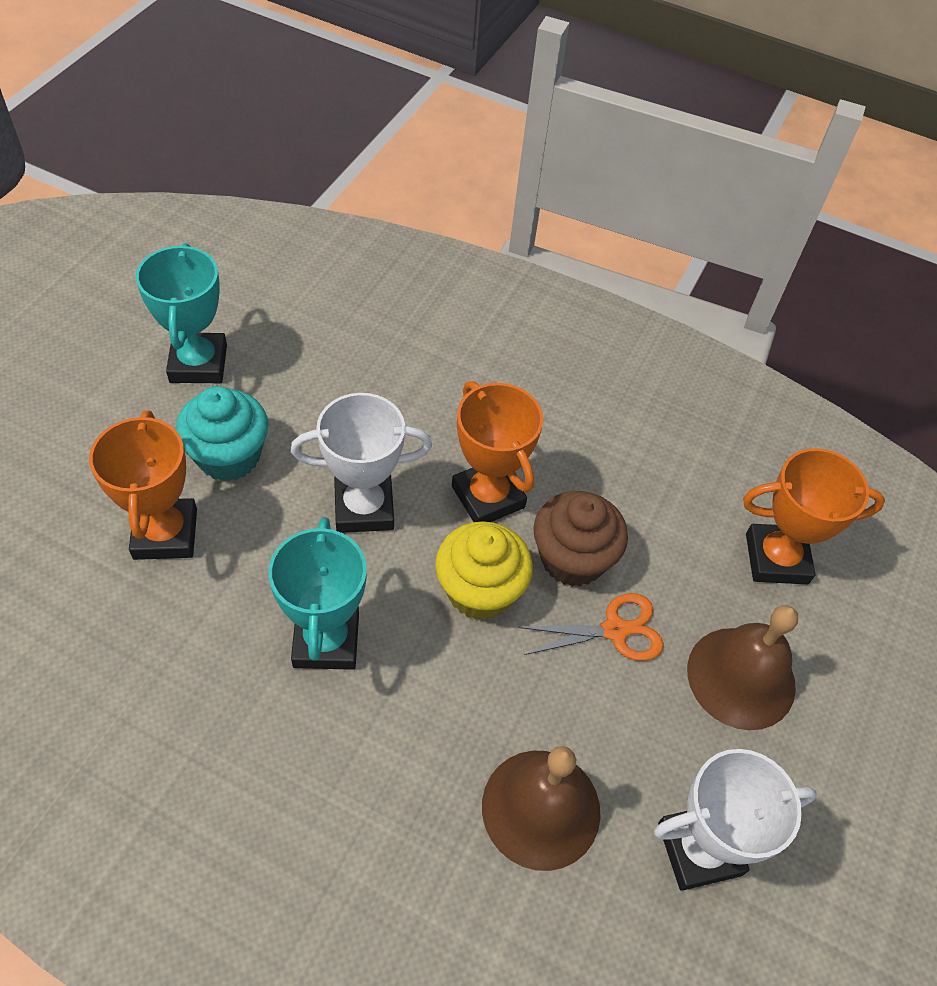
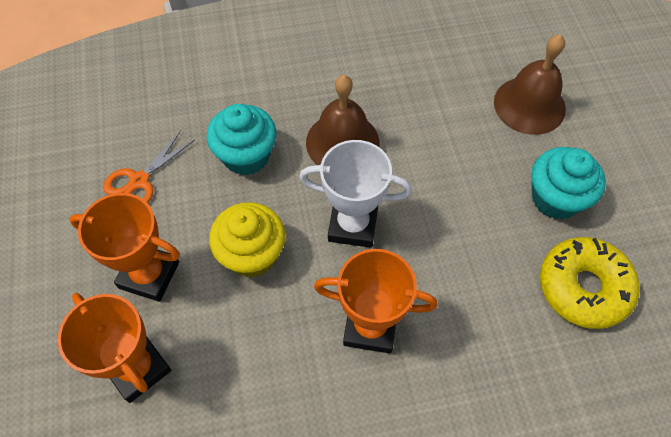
brown cupcake: [533,491,628,587] = 1 -> none = 0
turquoise cupcake: [175,386,268,481] = 1 -> [207,104,276,175] [531,147,606,220] = 2
turquoise trophy: [136,243,227,383] [268,517,367,670] = 2 -> none = 0
white trophy: [291,393,432,533] [654,749,817,891] = 2 -> [299,140,412,248] = 1
yellow donut: none = 0 -> [540,237,639,329] = 1

